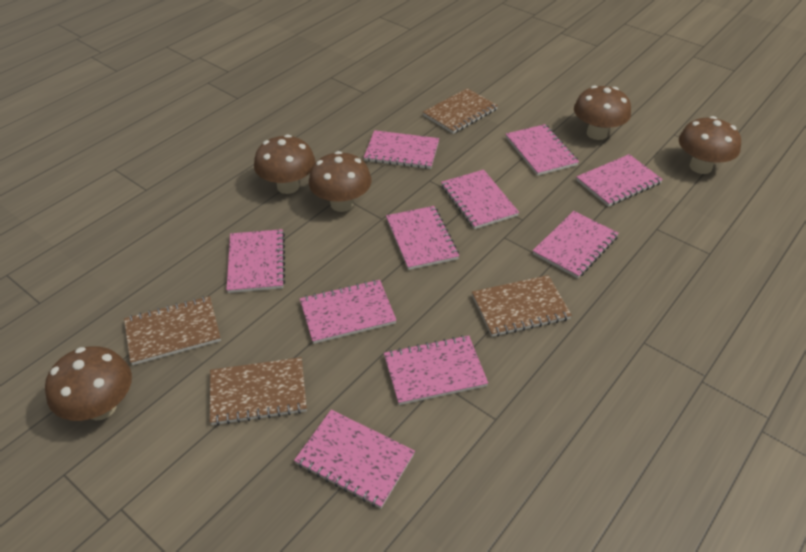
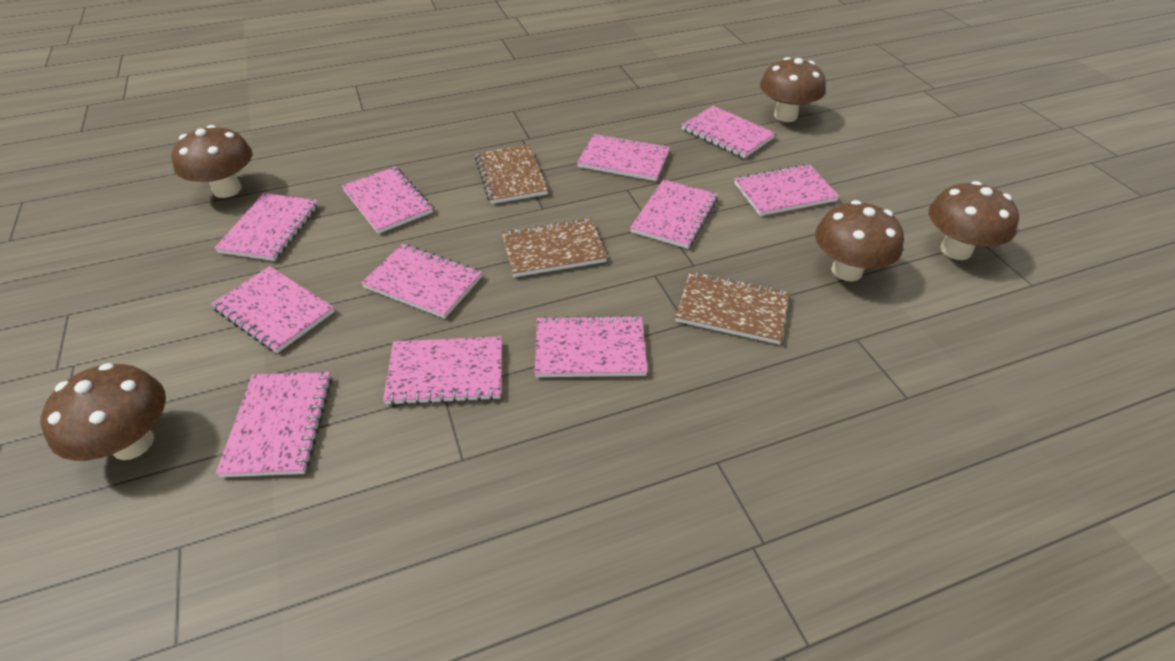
brown notebook: [124,296,221,365] [210,357,307,426] [423,88,498,134] [472,275,572,337] = 4 -> [475,145,548,204] [502,218,607,277] [675,271,789,344] = 3
pink notebook: [226,229,285,293] [294,410,415,509] [300,280,396,344] [364,130,439,169] [384,335,488,405] [386,206,459,270] [441,170,519,229] [506,124,579,176] [533,211,619,278] [576,154,663,207] = 10 -> [211,266,334,353] [214,193,319,261] [216,372,332,477] [342,167,433,234] [361,244,482,319] [383,336,502,406] [535,315,648,377] [577,133,670,181] [630,179,718,249] [682,106,776,158] [735,164,840,216] = 11

